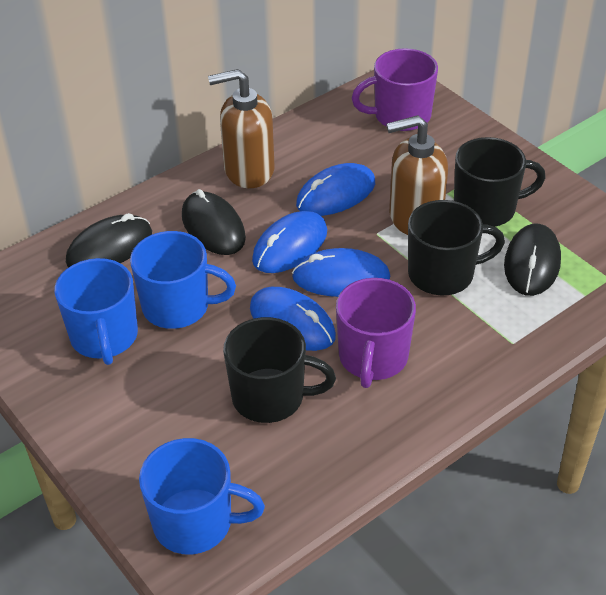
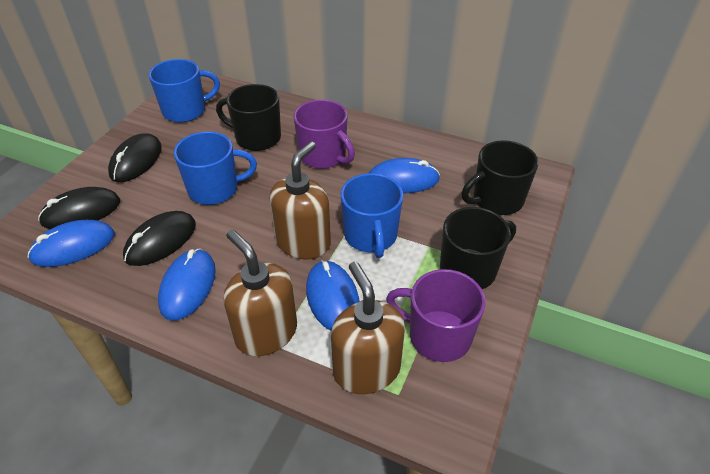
brown soap dispenser: [208,69,275,188] [386,115,448,235] = 2 -> [224,229,297,356] [269,141,331,259] [331,262,405,394] = 3

